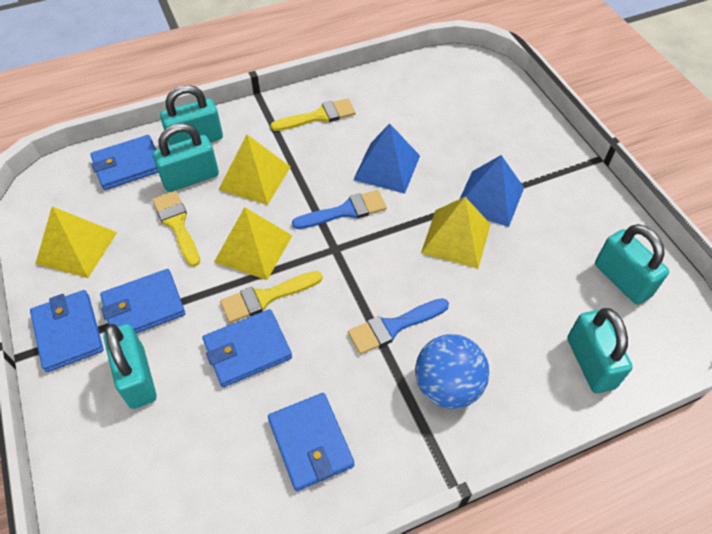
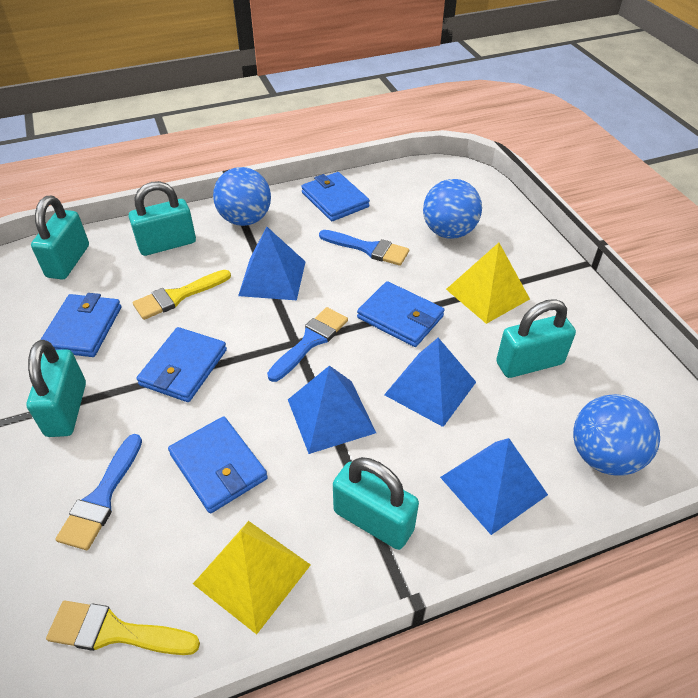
blue ball: [415,334,489,409] = 1 -> [213,167,271,226] [423,179,482,239] [573,394,660,476] = 3
blue brush: [292,190,387,229] [348,298,449,355] = 2 -> [56,434,142,550] [267,307,348,382] [319,230,409,266] = 3
blue pyramid: [353,124,420,194] [460,155,524,227] = 2 -> [238,227,306,300] [288,365,376,454] [384,338,476,427] [440,438,548,535] = 4
yellow brush: [152,191,200,267] [220,271,323,323] [270,98,356,131] = 3 -> [46,600,200,655] [133,270,231,320] = 2
yellow pyramid: [35,206,117,278] [214,207,292,280] [218,134,290,205] [421,197,491,269] = 4 -> [193,521,311,634] [446,243,530,324] = 2

